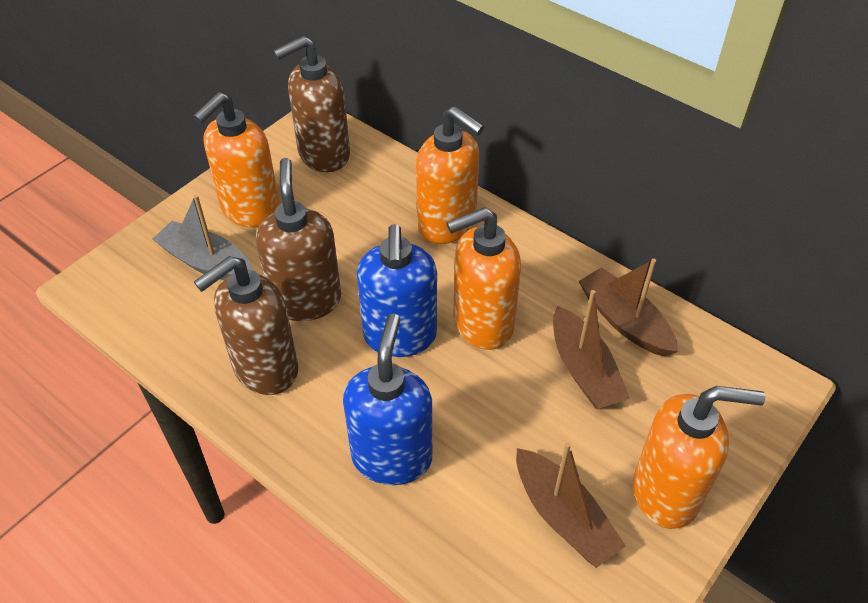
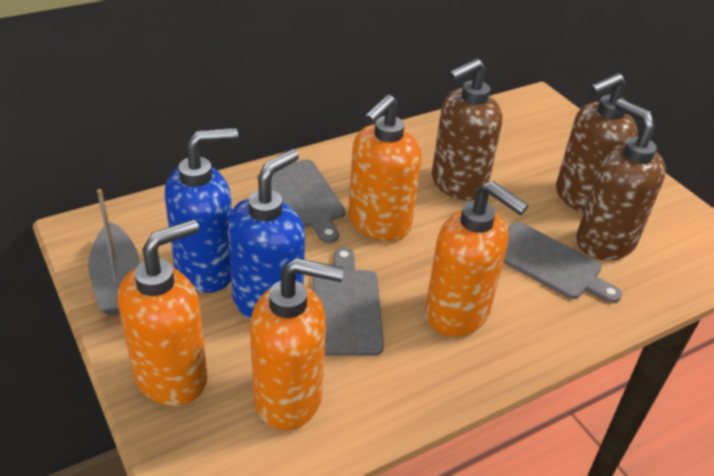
brown boat: [516,442,625,568] [553,290,630,409] [578,259,678,357] = 3 -> none = 0
grey cutting board: none = 0 -> [271,160,345,243] [313,247,384,356] [503,222,622,303] = 3

